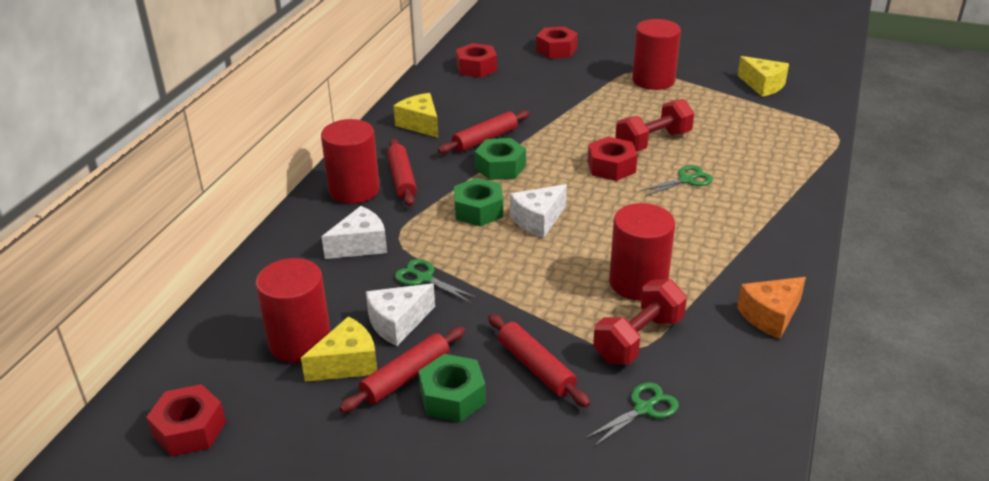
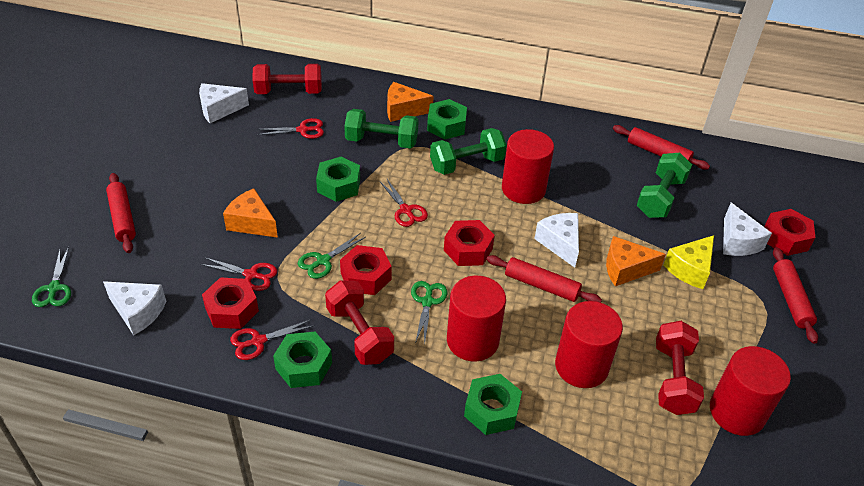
green dumbbell: none = 0 -> [344,109,419,149] [430,128,507,175] [637,153,692,218] = 3
green nut: [418,354,486,422] [454,178,503,226] [475,138,526,180] = 3 -> [273,332,332,388] [316,157,360,202] [427,99,467,139] [464,374,522,435] = 4
orange cheese: [737,277,806,339] = 1 -> [223,188,278,238] [387,82,434,122] [606,236,666,286] = 3
red dumbbell: [593,279,687,365] [615,99,694,152] = 2 -> [253,64,322,94] [325,280,394,365] [656,321,704,415] = 3
red scissors: none = 0 -> [200,257,277,291] [230,320,314,360] [257,118,324,139] [380,179,428,227] = 4
white cheese: [322,206,387,259] [366,283,435,346] [510,184,567,238] = 3 -> [103,281,166,335] [199,83,249,123] [534,213,579,268] [723,203,772,256] = 4
yellow cheese: [301,316,377,382] [393,93,439,138] [738,56,789,97] = 3 -> [664,235,714,289] = 1

